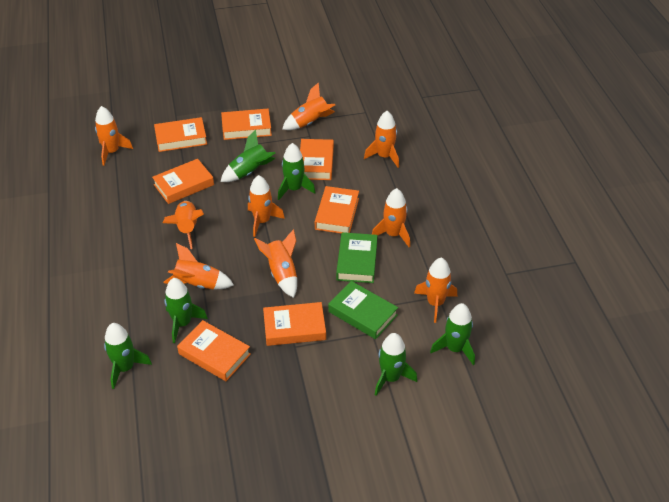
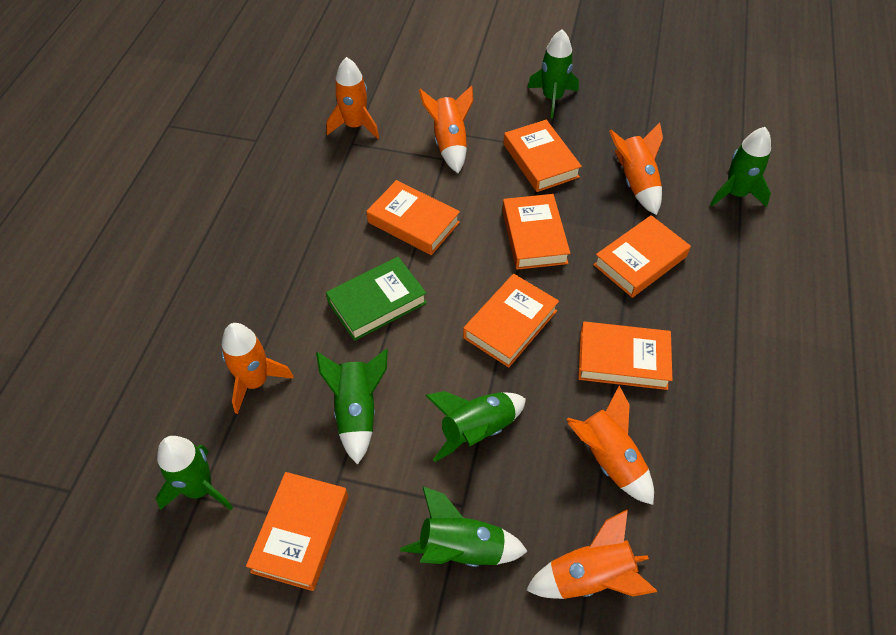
green book: [328,281,398,339] [336,232,378,283] = 2 -> [326,257,427,341] = 1
orange rocket: [95,106,133,166] [163,201,204,249] [163,243,234,290] [248,175,285,237] [254,229,297,298] [282,82,335,130] [364,111,399,168] [372,188,410,247] [414,257,457,323] = 9 -> [222,323,294,414] [326,57,379,139] [419,85,473,173] [526,510,657,599] [566,386,654,505] [609,122,663,215] = 6

